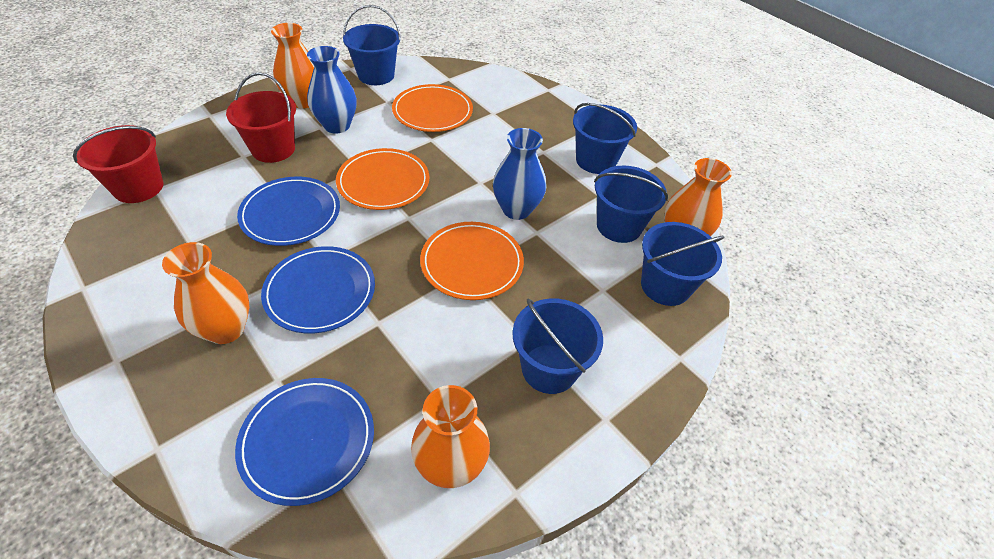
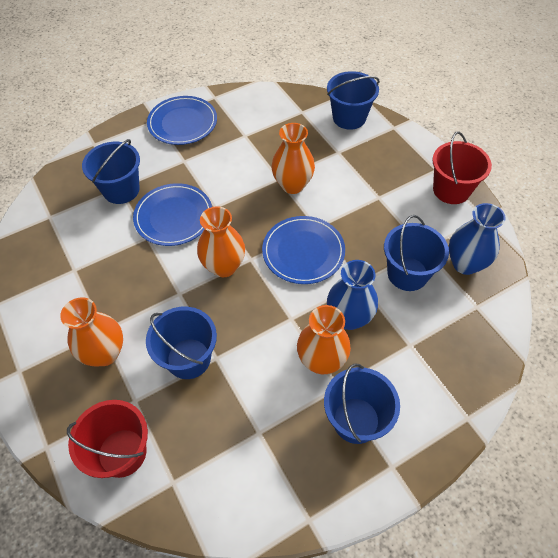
orange plate: [336,148,429,210] [392,84,473,132] [420,222,524,300] = 3 -> none = 0

